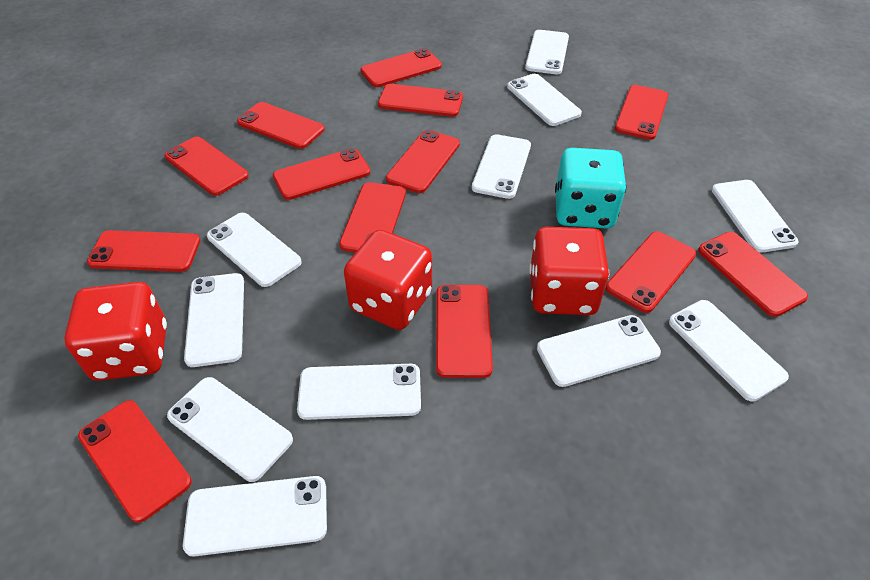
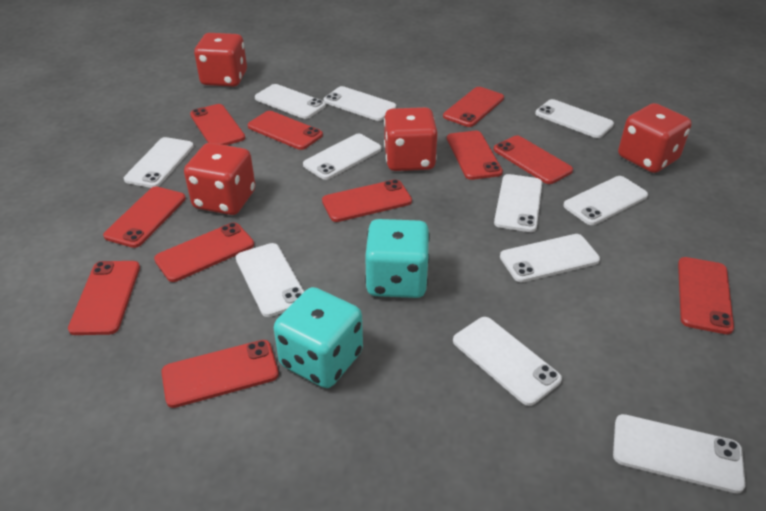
red dice: [64,282,167,381] [344,230,432,330] [529,227,609,315] = 3 -> [184,143,255,215] [194,33,247,87] [384,107,438,171] [618,103,692,173] = 4
red phone: [78,400,192,523] [87,230,200,272] [165,137,249,196] [237,102,325,149] [273,148,370,200] [339,182,406,253] [361,48,442,87] [378,84,463,117] [386,130,460,193] [436,285,493,378] [606,231,696,313] [615,85,668,140] [698,232,808,317] = 13 -> [68,261,140,335] [103,187,186,248] [154,223,254,282] [161,340,279,408] [190,104,245,145] [248,111,323,150] [322,179,412,222] [443,87,504,127] [447,131,503,180] [493,135,573,184] [678,257,734,334] = 11
turquoise dice: [555,148,626,229] = 1 -> [274,287,363,388] [365,219,430,298] = 2

